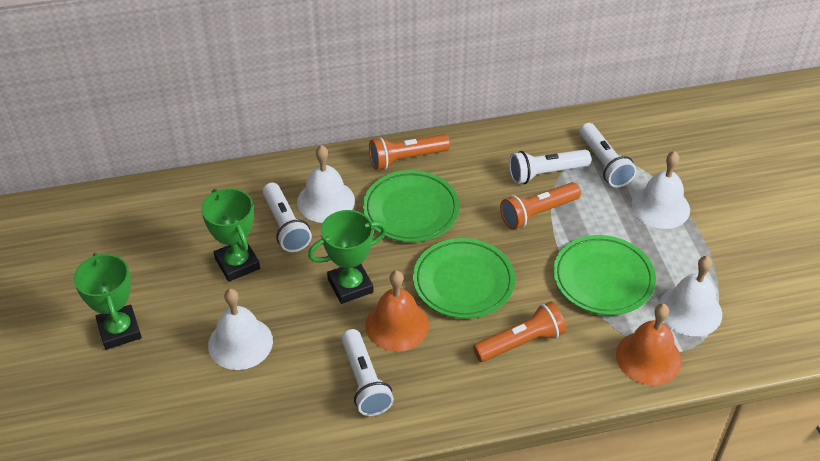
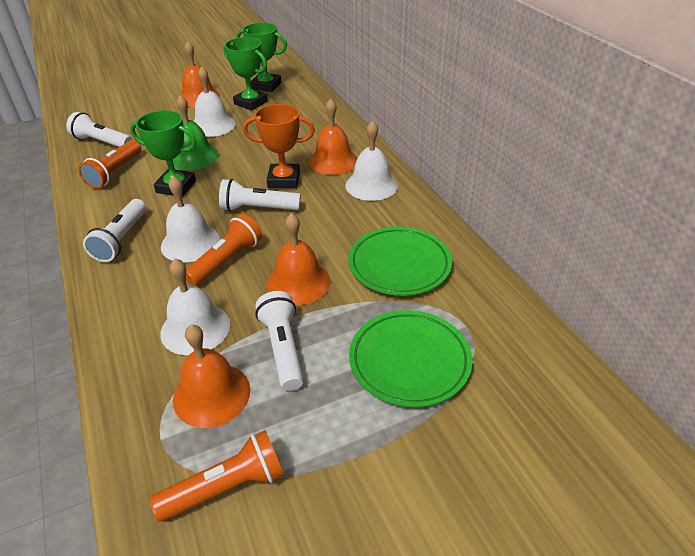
green bell: none = 0 -> [173,95,219,170] = 1
green plate: [363,170,460,242] [413,238,515,319] [553,235,656,315] = 3 -> [348,227,452,296] [349,310,472,407] = 2
orange bell: [365,270,429,351] [616,303,682,385] = 2 -> [173,324,250,428] [180,41,220,107] [267,213,330,305] [309,98,357,175] = 4
orange trophy: none = 0 -> [243,104,315,188] = 1

